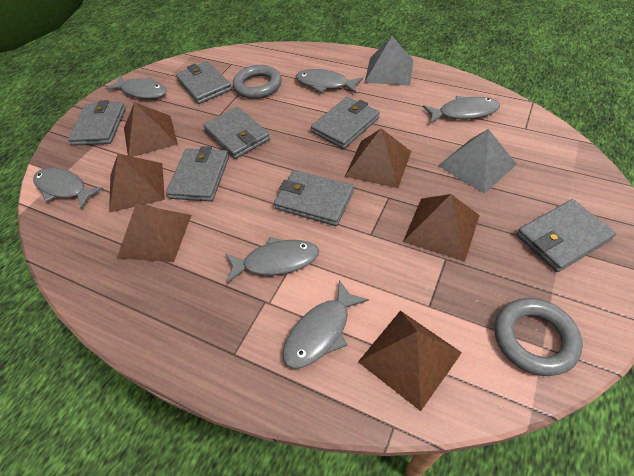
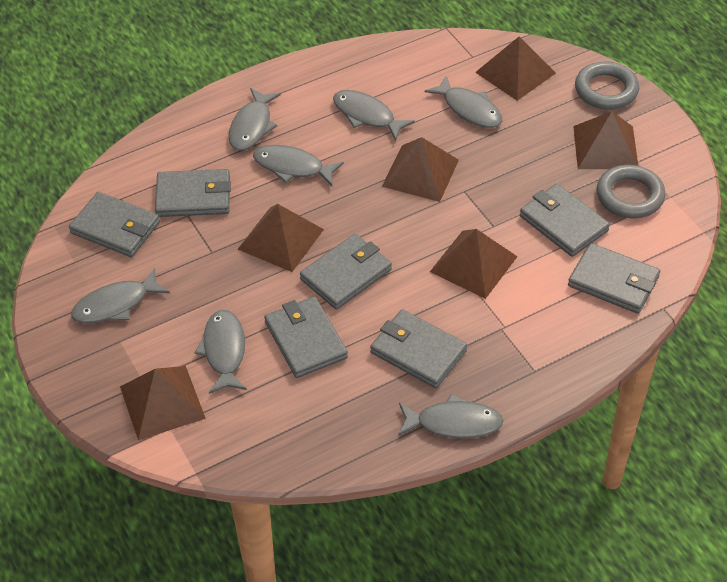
grey fish: [33,168,103,209] [105,76,167,99] [225,237,319,284] [283,280,369,369] [296,69,363,93] [423,96,500,124] = 6 -> [71,268,170,324] [194,310,247,394] [228,88,281,151] [253,145,344,186] [333,90,415,141] [398,394,504,439] [424,76,502,128] = 7
grey pyramid: [364,36,413,86] [438,129,517,194] = 2 -> none = 0

